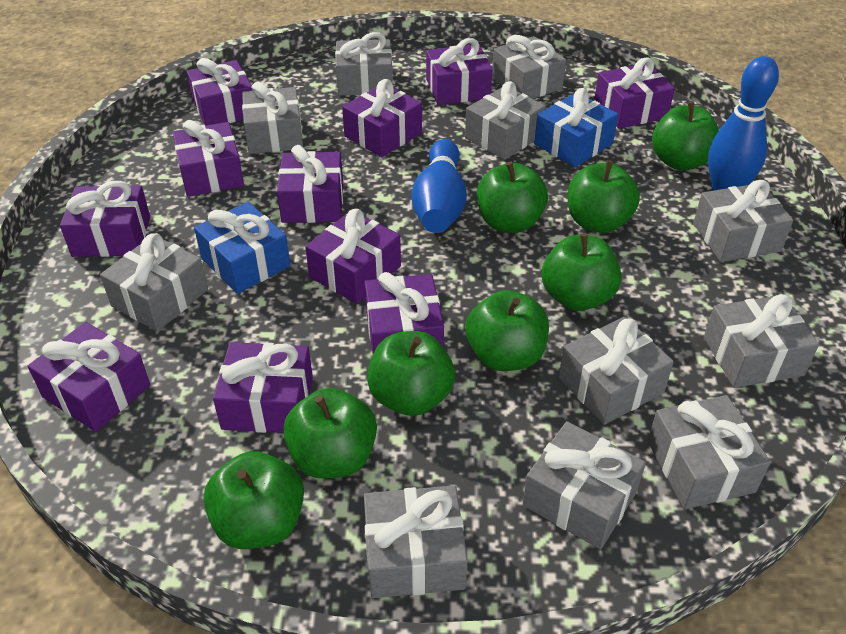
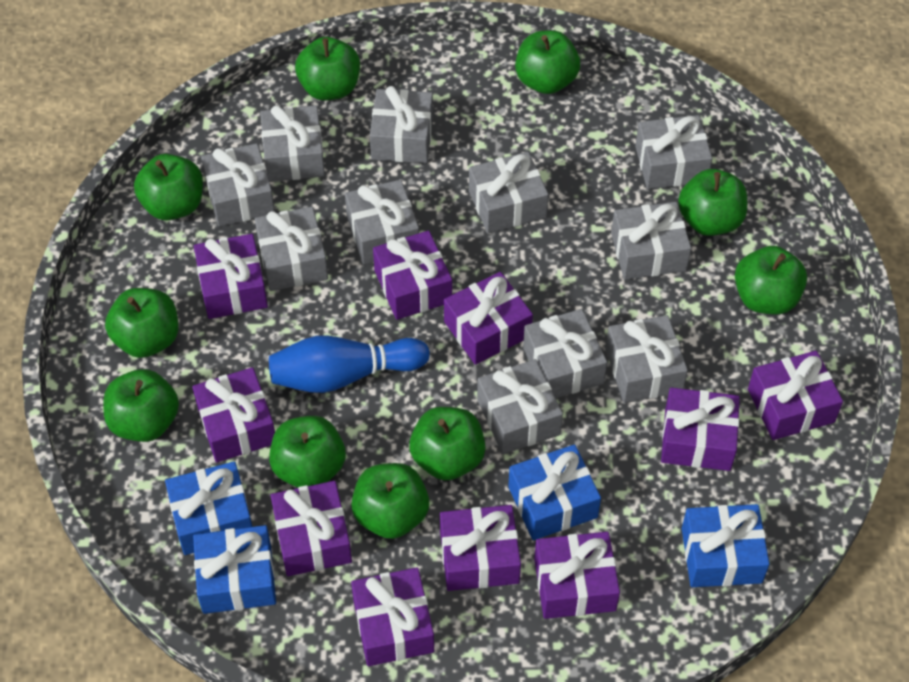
blue bowling pin: [411,139,467,233] [708,56,779,191] = 2 -> [269,335,430,393] = 1
blue gift: [194,202,290,294] [534,88,618,167] = 2 -> [165,461,252,555] [193,525,276,614] [508,444,601,540] [682,504,770,587] = 4
green apple: [203,451,304,549] [283,388,377,478] [367,331,455,416] [466,290,549,371] [477,161,548,233] [542,233,621,311] [568,160,640,233] [652,102,719,171] = 8 -> [103,369,179,442] [105,288,179,358] [134,154,203,220] [269,416,346,487] [295,37,360,101] [351,463,429,539] [409,407,486,481] [515,30,580,94] [678,169,747,236] [735,246,807,314] = 10
purple gift: [28,322,150,432] [60,181,150,257] [173,120,244,197] [187,58,252,126] [213,342,313,433] [277,145,343,223] [305,209,401,304] [342,79,422,157] [365,272,444,354] [426,38,493,105] [594,57,675,129] = 11 -> [192,367,275,462] [194,234,268,319] [271,481,352,576] [351,567,434,666] [373,230,452,320] [440,505,521,591] [444,272,533,365] [534,532,620,619] [661,388,740,471] [748,351,843,440] = 10

